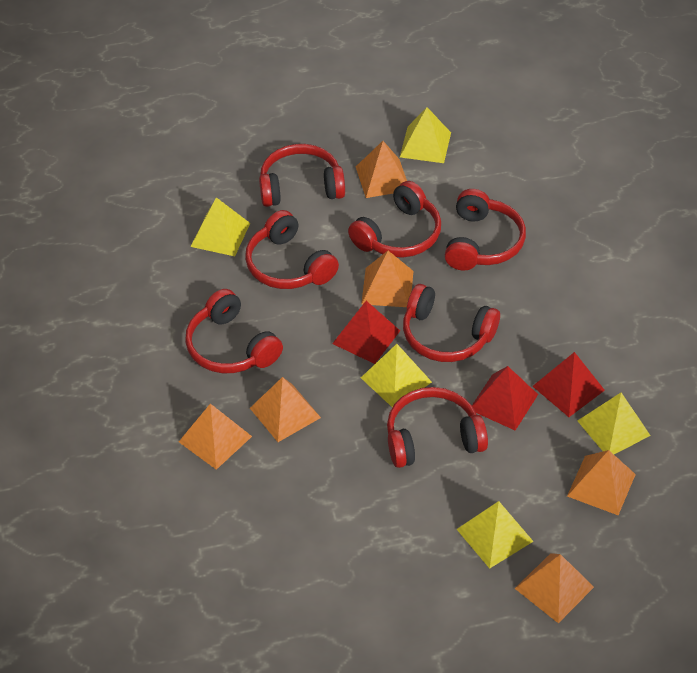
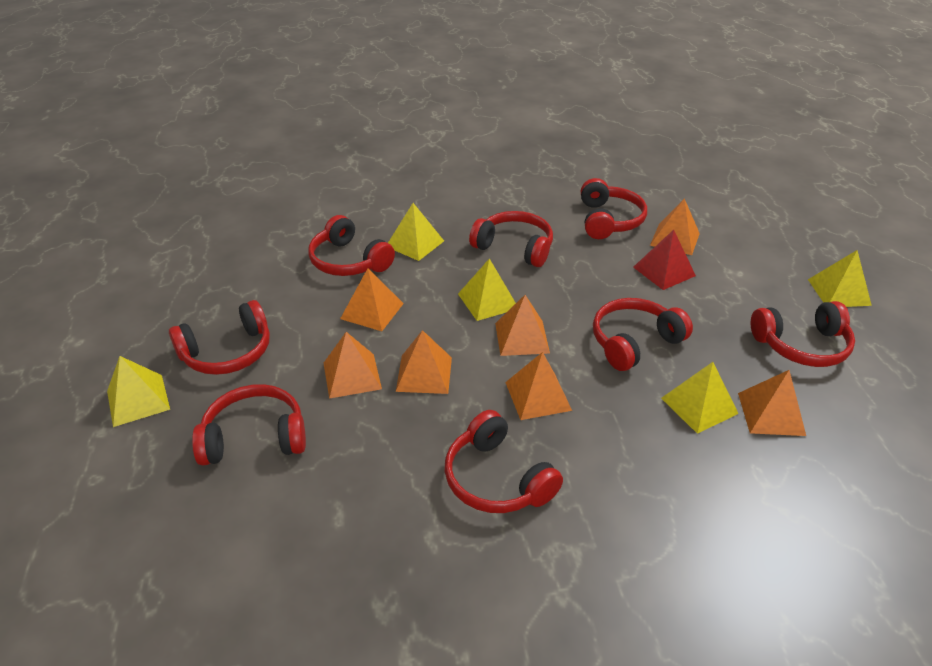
orange pyramid: [179,404,252,470] [250,377,321,442] [356,141,407,198] [361,251,414,307] [515,553,594,623] [567,450,636,515] = 6 -> [324,332,382,399] [340,269,404,331] [396,330,452,394] [495,295,550,356] [505,352,572,420] [650,198,700,255] [738,370,806,436] = 7
red headphones: [185,289,283,373] [245,210,339,289] [259,144,345,207] [348,181,441,258] [387,387,488,468] [403,284,500,362] [445,189,526,271] = 7 -> [169,300,270,375] [192,384,306,465] [308,215,395,276] [444,410,563,513] [469,211,553,267] [581,178,647,239] [593,298,693,371] [751,301,855,367] = 8
red pyramid: [332,301,400,364] [472,366,538,431] [532,352,605,417] = 3 -> [633,230,696,290] = 1

